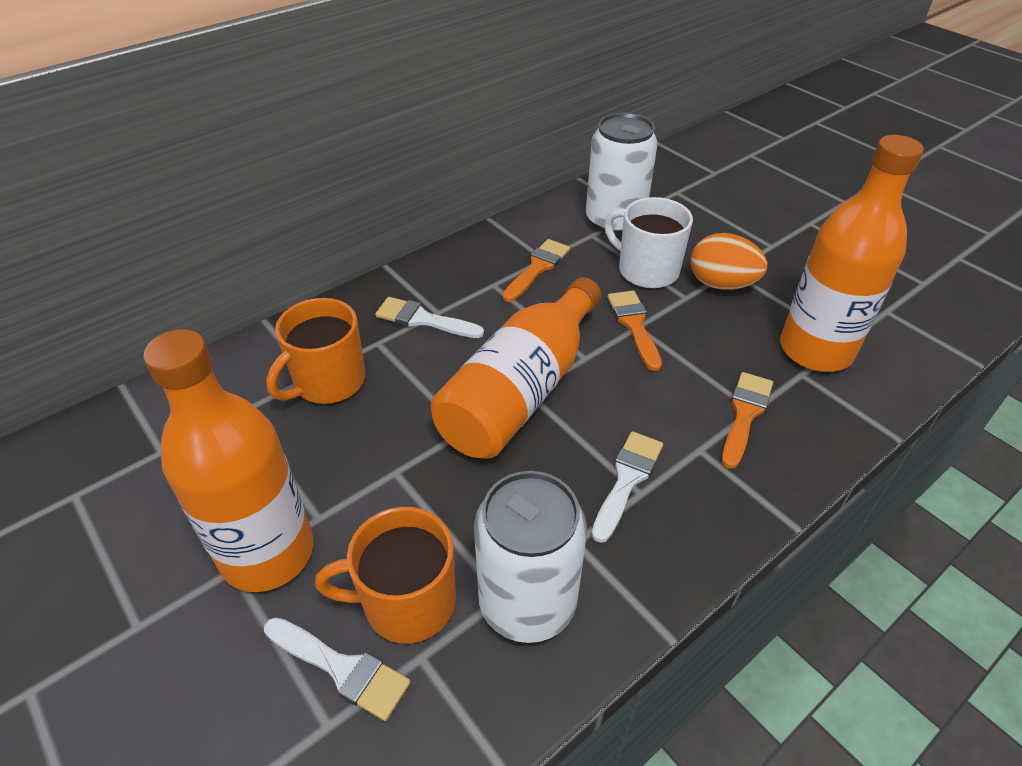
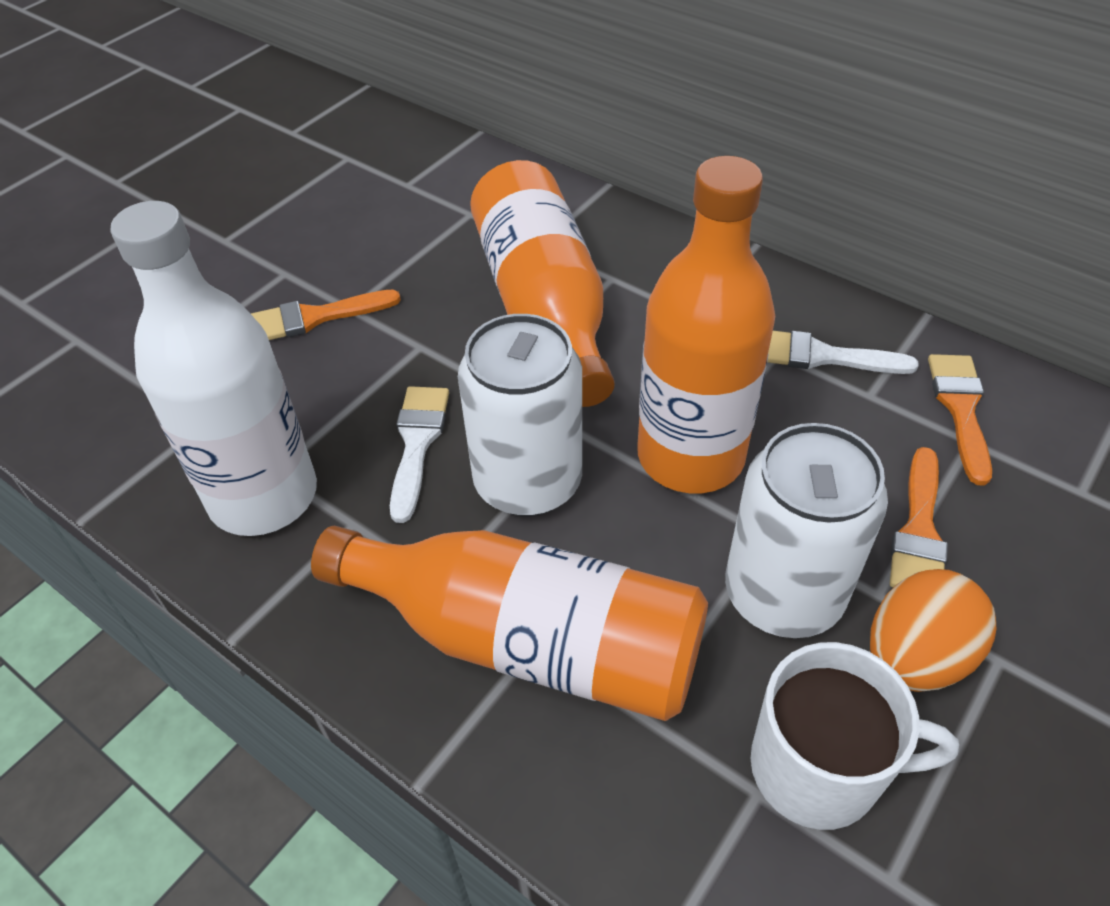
orange mug: [266,298,366,404] [315,507,456,644] = 2 -> none = 0
white bottle: none = 0 -> [110,201,317,536] = 1
white brush: [264,617,411,721] [375,297,484,338] [592,431,663,543] = 3 -> [390,386,449,523] [767,331,919,374] = 2

